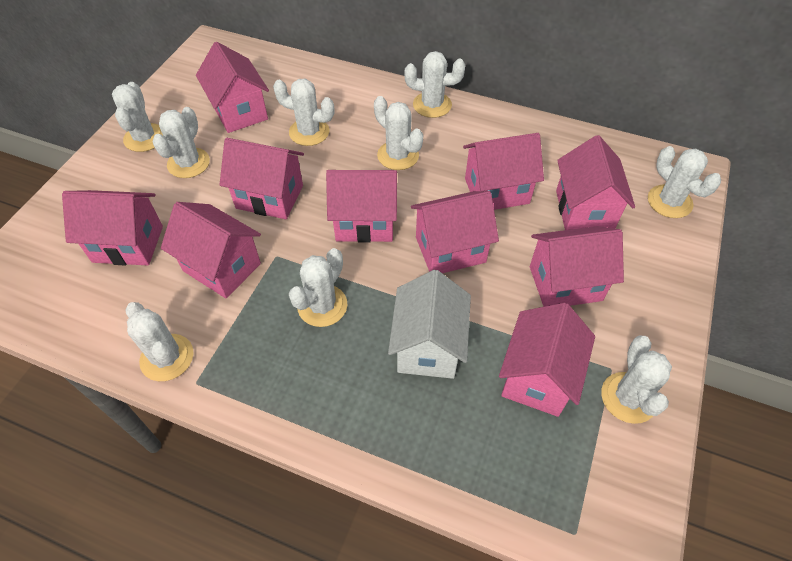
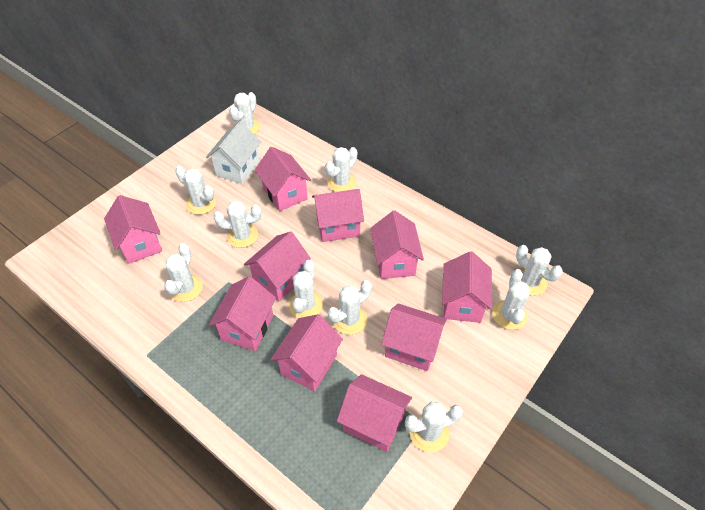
white cactus: [112,82,163,152] [126,302,194,381] [153,107,210,178] [273,79,334,146] [289,248,347,327] [374,96,424,170] [404,51,465,118] [601,336,672,424] [648,146,721,218] = 9 -> [164,243,203,302] [175,166,216,215] [214,201,261,248] [229,92,260,134] [289,260,323,318] [325,147,357,192] [328,280,372,335] [405,402,463,452] [492,269,530,330] [516,245,563,296] = 10

